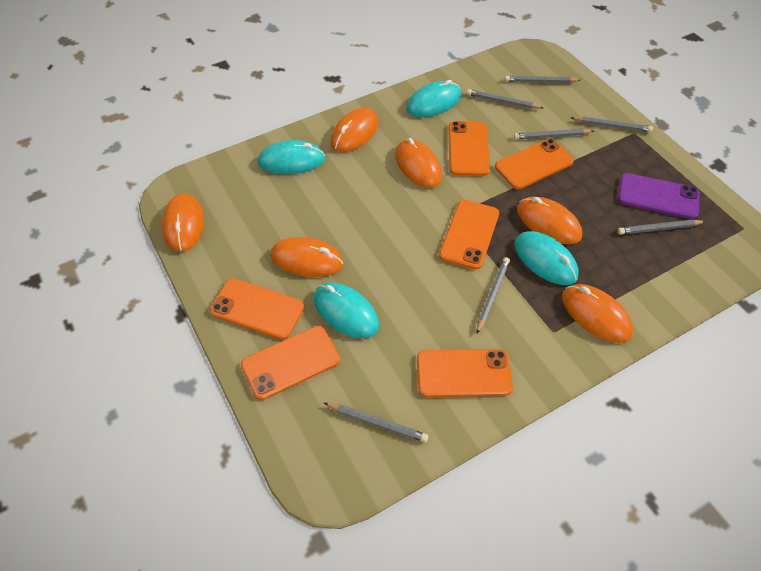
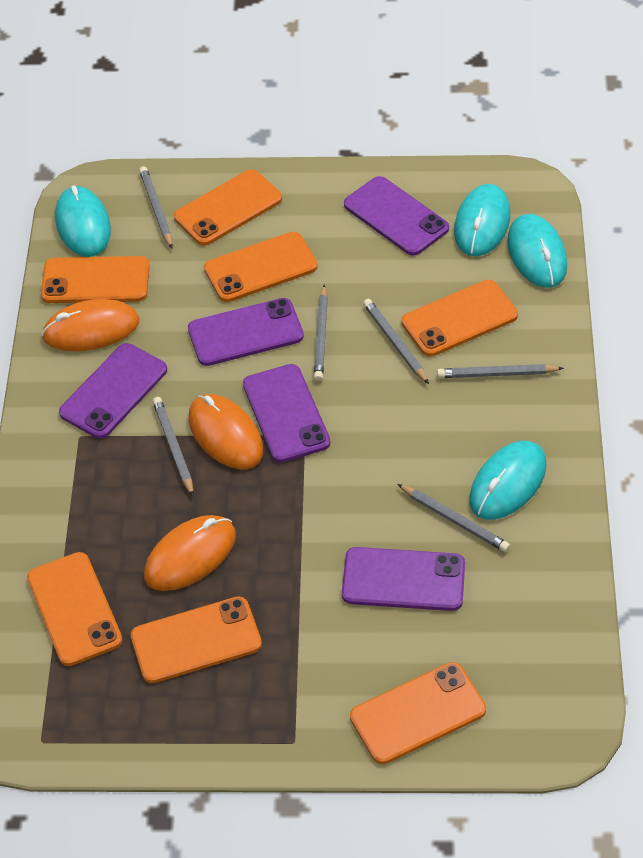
grey pencil: [324,403,428,443] [467,89,543,109] [476,257,510,334] [505,76,580,83] [514,129,594,140] [570,116,653,132] [618,219,706,235] = 7 -> [139,166,173,248] [152,397,194,496] [314,284,328,381] [363,299,429,384] [397,484,510,552] [437,364,564,378] = 6
orange mouse: [162,193,204,252] [271,237,343,277] [331,108,379,152] [395,138,442,188] [517,197,582,244] [562,284,633,343] = 6 -> [42,299,139,351] [144,515,236,591] [188,394,263,469] = 3
orange phone: [210,278,304,340] [241,326,340,400] [417,349,513,397] [439,200,499,270] [448,121,490,176] [495,139,574,189] = 6 -> [27,552,123,666] [41,256,150,303] [131,596,262,683] [174,169,282,246] [204,232,318,302] [350,662,486,764] [402,280,518,357] = 7
purple phone: [618,173,700,219] = 1 -> [59,343,167,439] [188,298,304,366] [243,364,330,463] [342,547,465,611] [344,176,449,256] = 5

